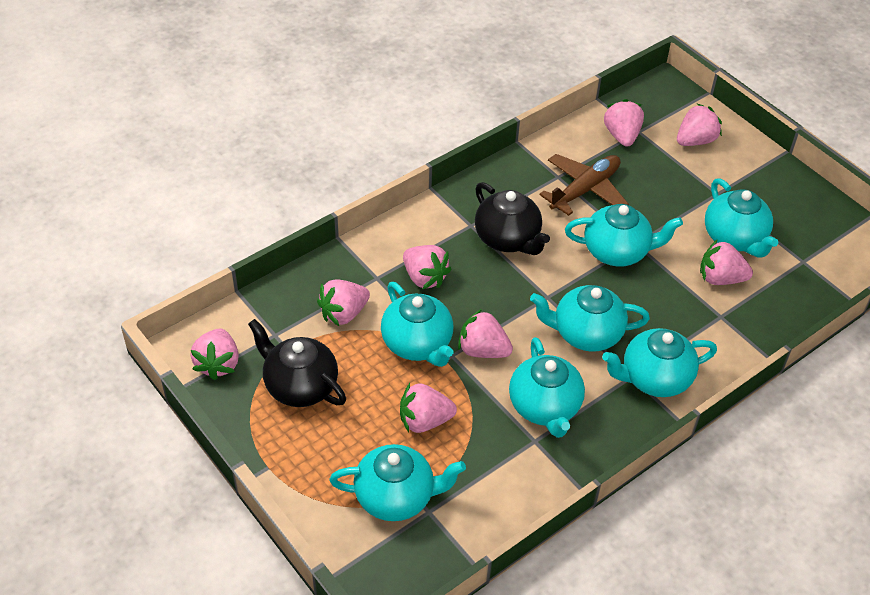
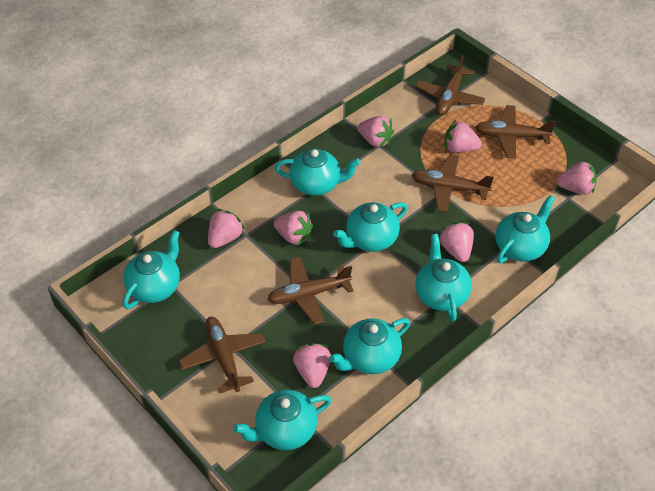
black teapot: [248,319,346,407] [475,182,550,255] = 2 -> none = 0
brown plane: [539,154,629,216] = 1 -> [179,317,266,393] [267,257,354,325] [412,154,494,212] [415,55,485,115] [475,105,556,158] = 5
pink strawberry: [190,329,239,380] [317,280,370,326] [400,383,457,433] [403,245,451,289] [458,309,513,358] [604,99,644,147] [677,104,722,146] [700,239,753,285] = 8 -> [208,209,245,248] [273,211,313,245] [293,343,331,388] [358,116,394,148] [439,222,474,262] [445,120,482,153] [557,161,597,195] = 7

